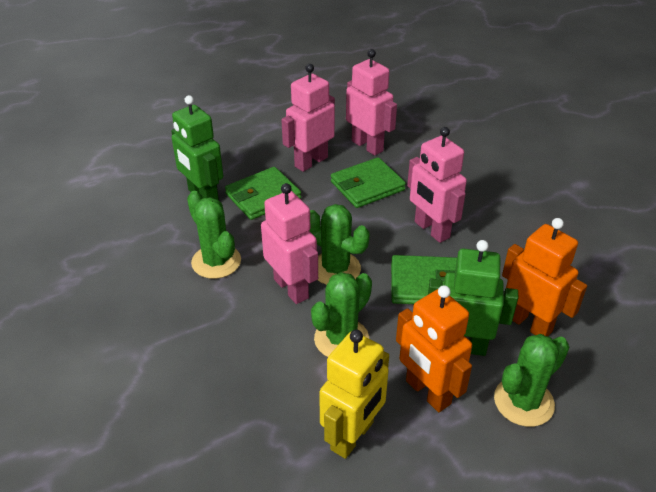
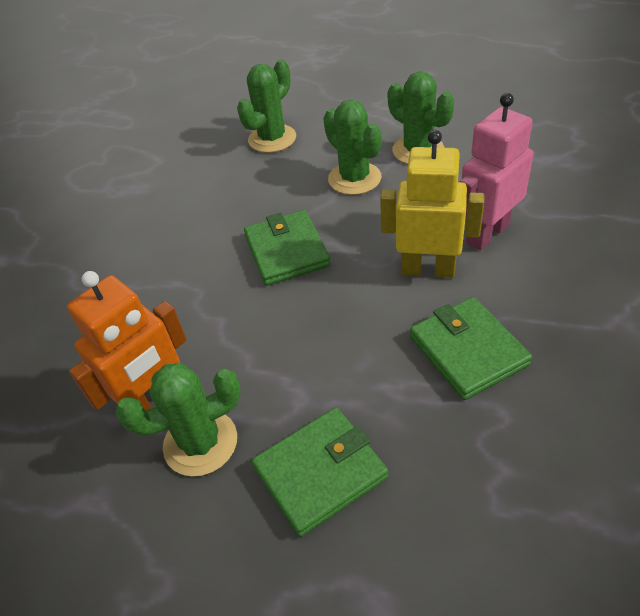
green robot: [171,95,223,200] [428,240,518,356] = 2 -> none = 0
orange robot: [396,285,472,412] [502,218,587,336] = 2 -> [67,271,187,410] = 1
pink robot: [261,183,318,304] [281,64,335,172] [346,49,397,156] [407,127,467,243] = 4 -> [460,93,534,250] = 1

